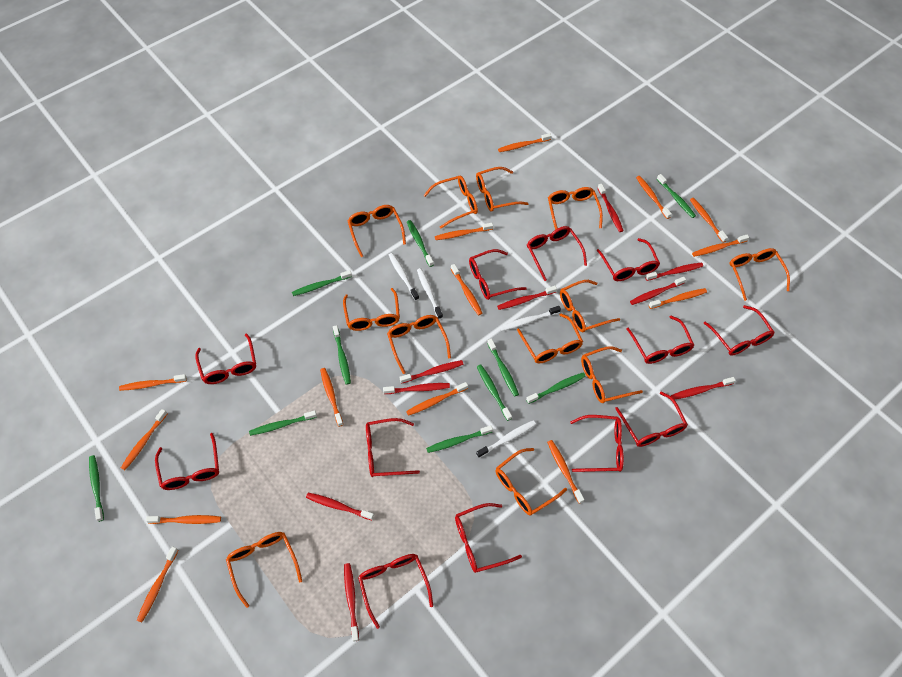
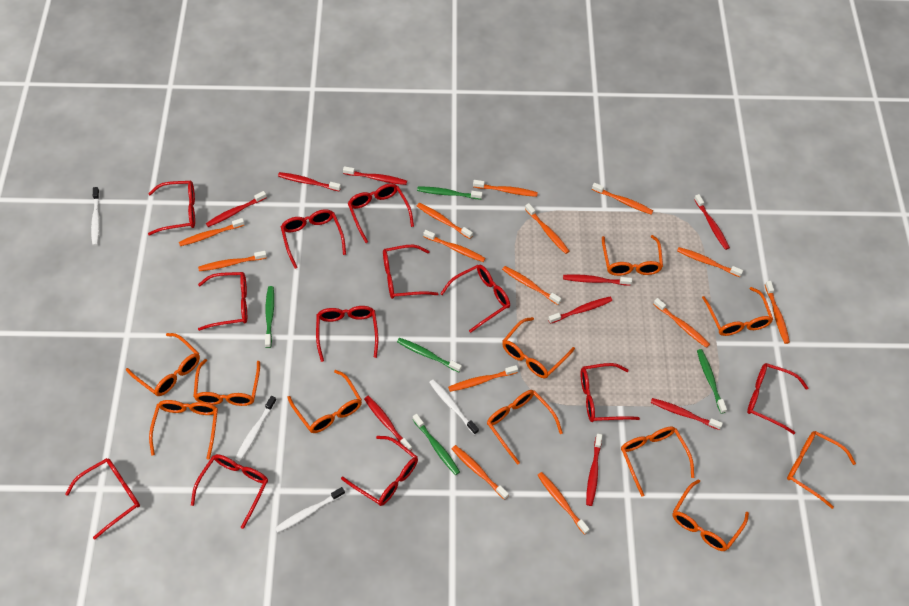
green toothbrush: [89,455,104,522] [249,410,317,436] [292,270,352,296] [333,325,351,385] [407,220,434,267] [426,425,493,453] [477,364,512,421] [487,338,519,397] [526,373,586,404] [657,174,696,218] = 10 -> [265,286,274,348] [397,338,462,372] [412,414,460,475] [417,187,482,200] [697,349,727,414] = 5
orange glasses: [226,532,302,608] [343,288,400,331] [348,205,406,257] [387,315,451,374] [424,176,478,229] [476,167,529,212] [496,448,567,516] [517,314,583,364] [548,187,603,230] [560,280,620,332] [581,347,643,403] [729,248,790,301] = 12 -> [126,333,200,396] [149,400,218,460] [193,359,260,406] [288,370,362,433] [487,390,563,465] [502,317,575,378] [602,235,663,276] [621,426,694,497] [672,479,749,551] [702,287,773,336] [787,431,856,509] = 11

